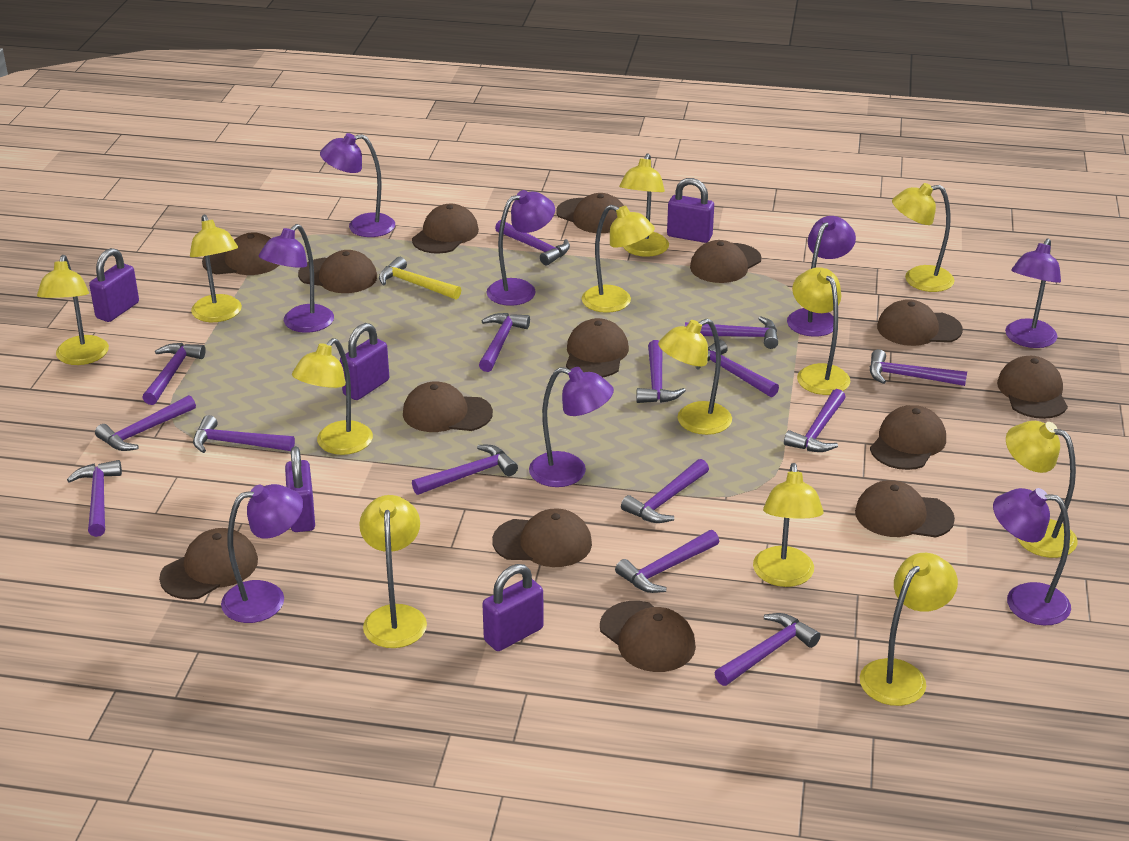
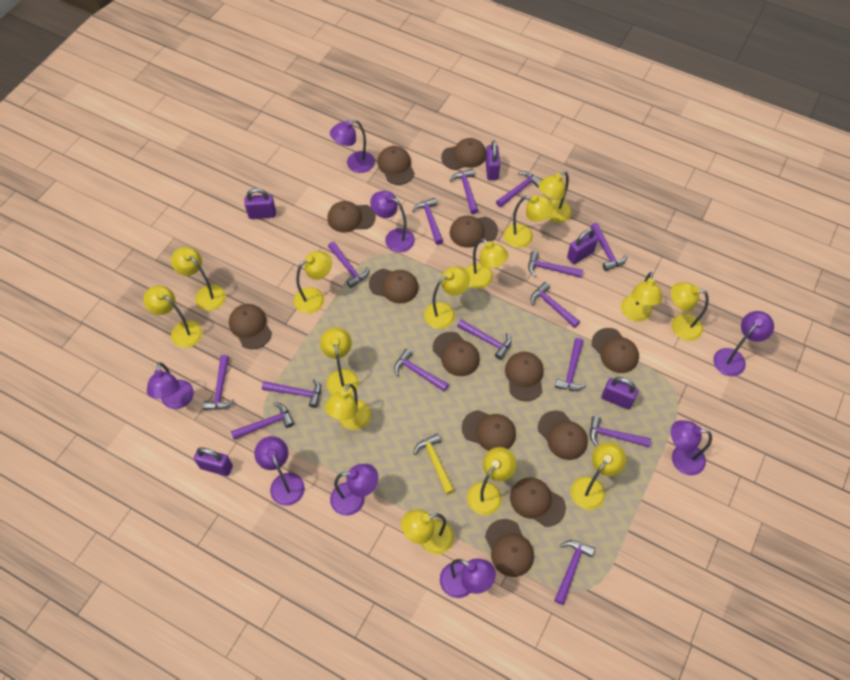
brown cap: [159,528,258,600] [202,232,279,275] [298,250,377,293] [403,381,493,432] [412,204,479,254] [492,509,592,567] [556,193,624,233] [566,318,629,377] [600,601,696,672] [690,240,761,283] [855,480,955,537] [870,405,946,470] [877,299,963,346] [997,356,1068,419] = 14 -> [229,304,272,349] [327,201,376,233] [369,269,419,304] [377,146,415,185] [433,332,480,376] [441,138,486,170] [450,216,498,248] [462,410,516,451] [485,519,534,577] [505,352,544,402] [510,477,566,527] [538,411,588,460] [592,328,639,373] = 13
yellow lamp: [37,255,109,365] [190,215,242,322] [292,338,373,455] [359,495,427,648] [582,205,655,313] [619,153,669,257] [658,319,732,435] [753,463,823,587] [792,267,850,395] [860,553,958,706] [892,183,955,292] [1006,421,1078,558] = 12 -> [143,285,202,348] [171,247,226,311] [294,251,332,314] [320,327,359,395] [325,384,371,430] [401,510,454,554] [424,266,470,329] [466,238,509,289] [467,447,516,515] [504,195,554,248] [538,171,572,223] [571,442,626,510] [621,272,662,322] [671,282,709,341] = 14

